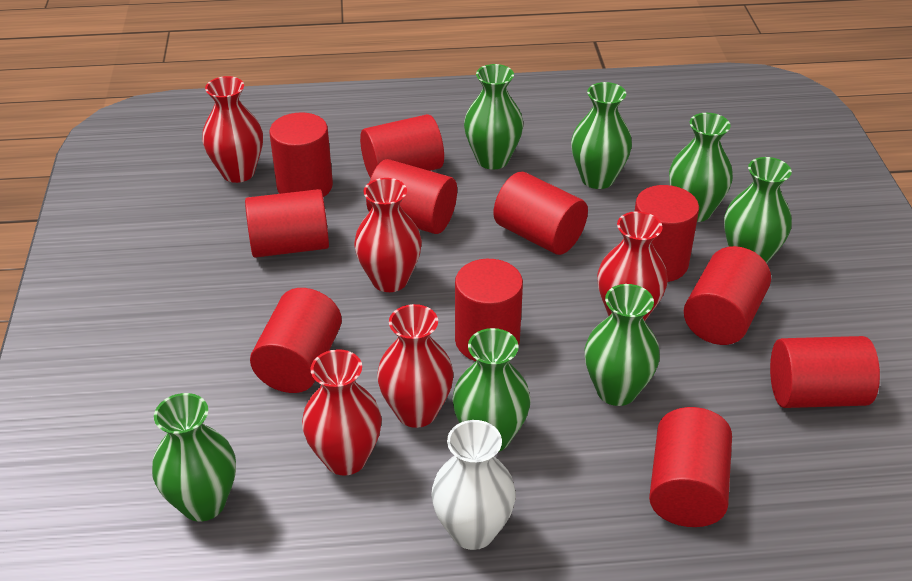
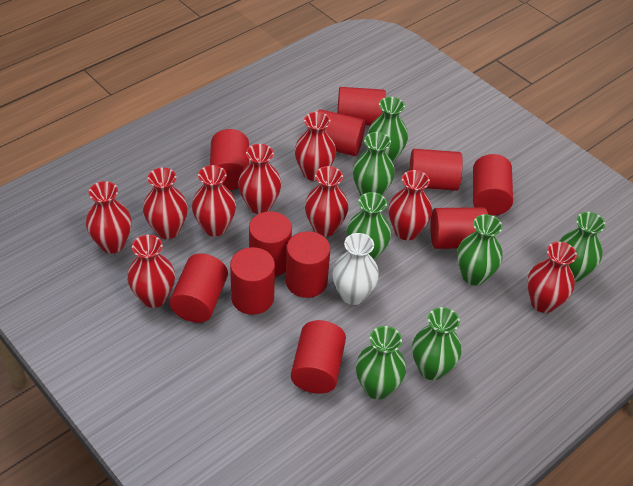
red vase: [202,76,263,183] [302,349,382,476] [354,178,422,292] [377,304,454,428] [597,211,668,321] = 5 -> [86,181,132,253] [127,235,175,308] [143,168,188,239] [192,165,236,236] [238,144,281,214] [295,112,336,181] [305,166,349,237] [389,170,432,240] [527,242,577,313] = 9

